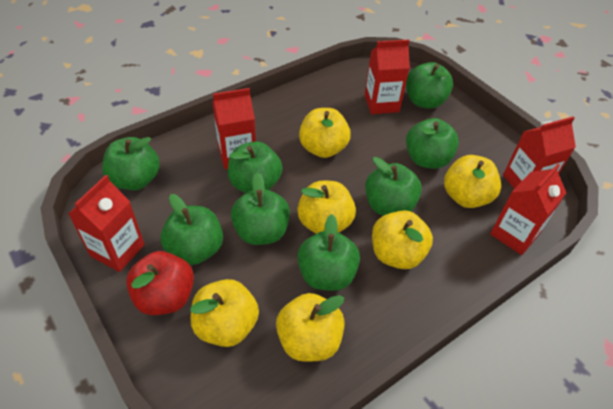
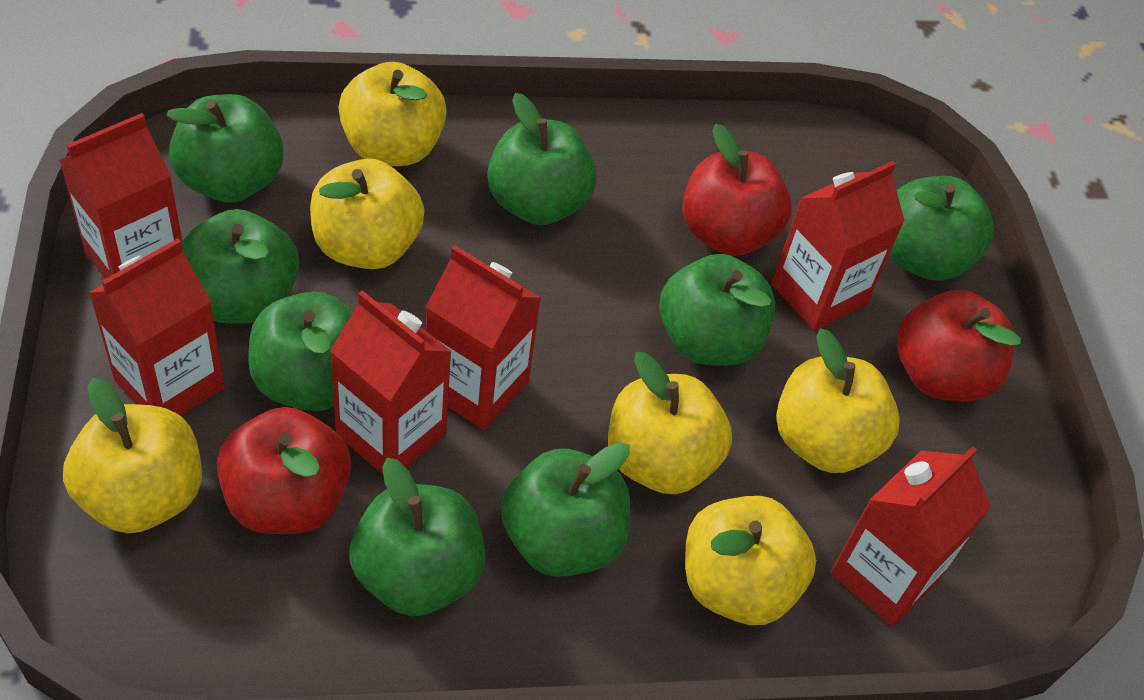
red apple: [126,251,194,315] = 1 -> [217,407,351,534] [682,124,792,256] [897,290,1021,402] = 3
red carton: [68,175,145,272] [212,88,256,169] [364,40,410,114] [490,164,566,255] [503,117,576,189] = 5 -> [59,113,182,279] [89,238,225,416] [330,290,452,475] [426,245,541,430] [771,161,905,331] [830,446,991,627] = 6

